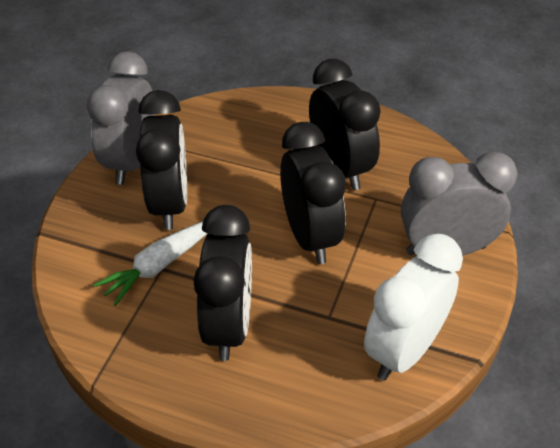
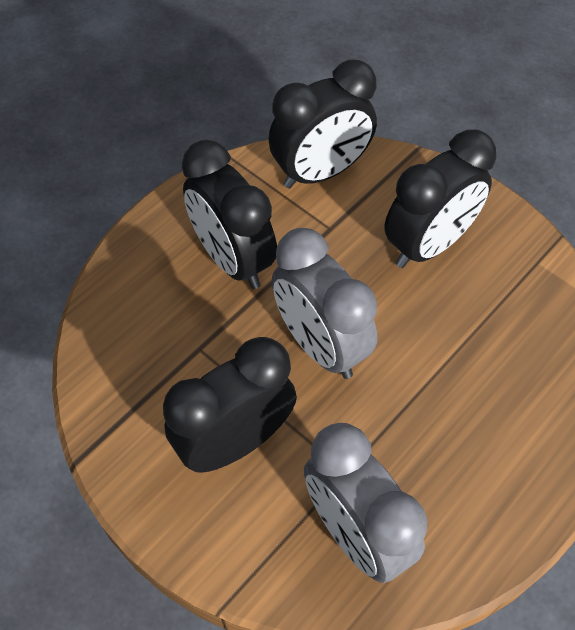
white carrot: [94,221,208,306] = 1 -> none = 0
white clock: [364,234,463,381] = 1 -> none = 0

